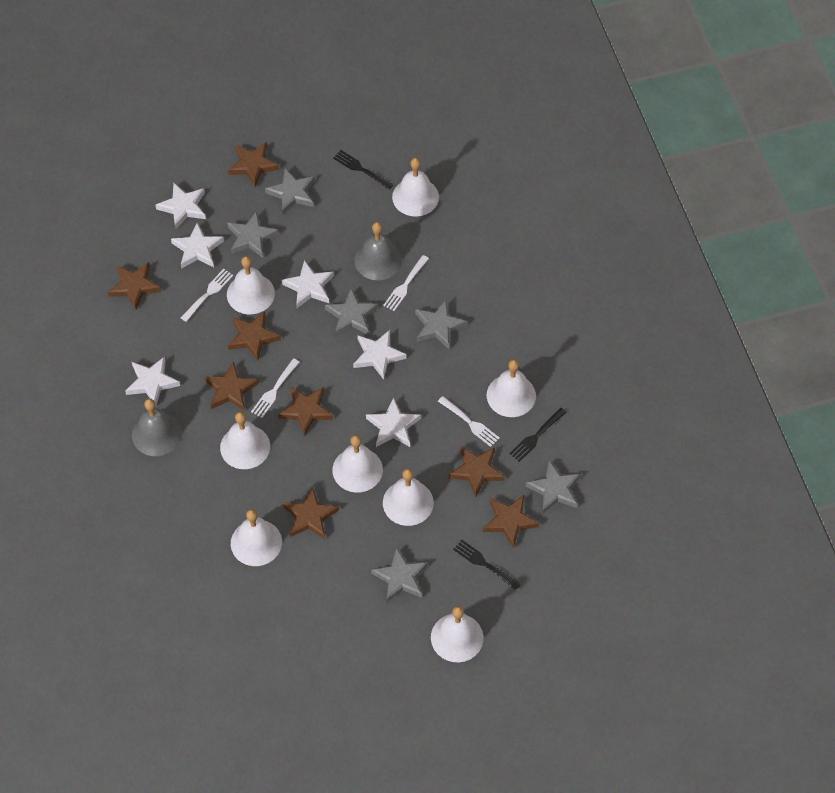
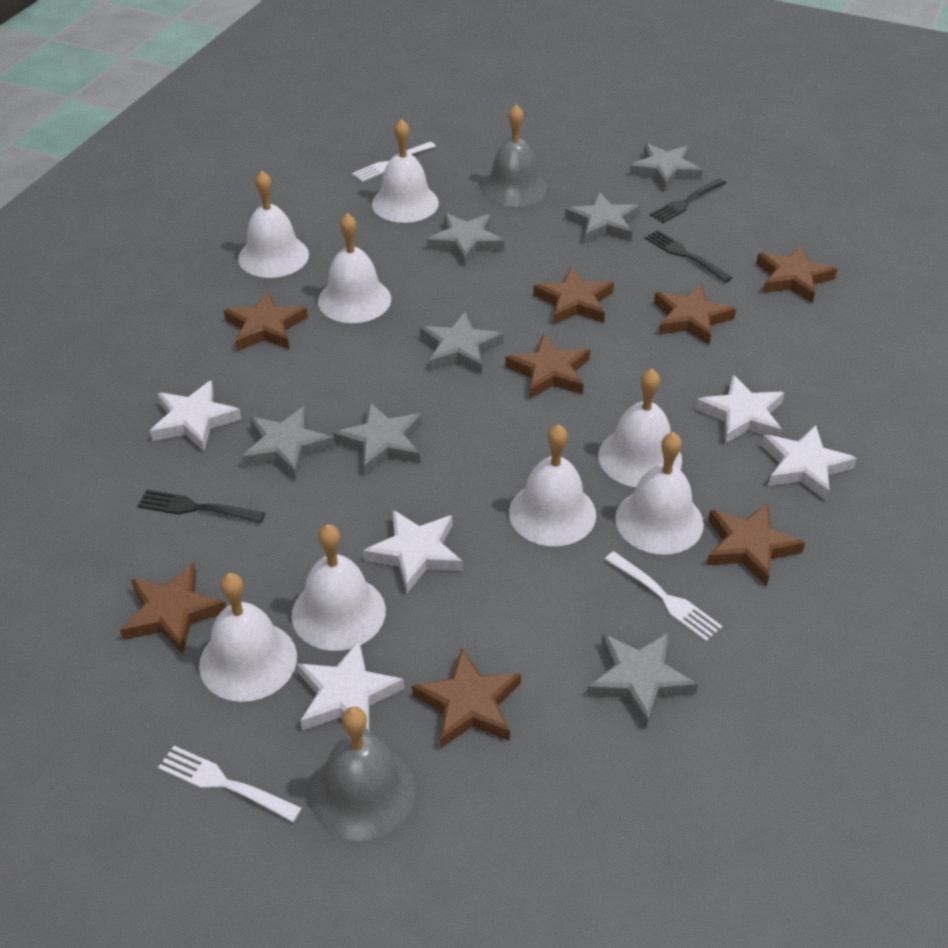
grey star: [227,211,279,258] [265,168,315,214] [325,288,378,335] [371,548,428,602] [415,300,467,349] [526,461,581,513] = 6 -> [242,406,334,480] [333,403,422,475] [420,312,503,375] [427,213,504,266] [565,192,640,244] [587,632,698,728] [629,143,702,191] = 7
white fork: [181,269,234,322] [251,358,299,418] [383,255,429,311] [438,396,500,447] = 4 -> [158,746,302,822] [352,142,436,182] [605,551,722,641] = 3
white star: [125,357,180,407] [155,183,206,229] [171,223,224,269] [281,260,334,308] [353,330,406,380] [366,397,421,447] = 6 -> [150,380,242,451] [297,641,404,734] [363,510,463,593] [696,375,784,444] [762,425,857,501] = 5

